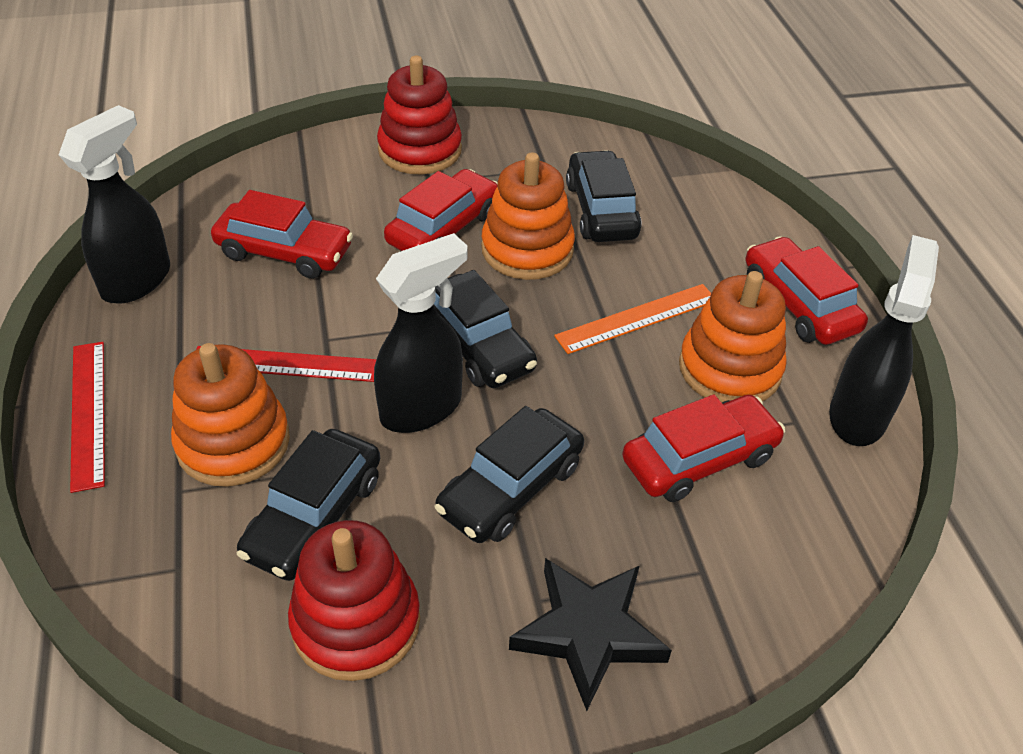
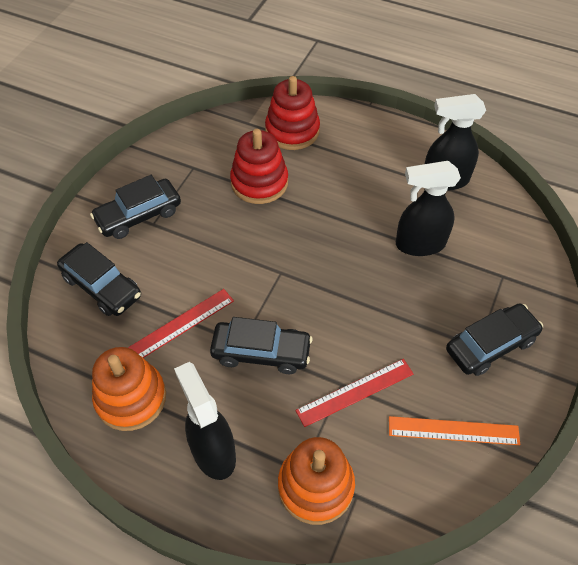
black star: [509,558,672,711] = 1 -> none = 0
orange stacking toy: [171,343,290,487] [481,152,575,280] [679,271,787,402] = 3 -> [92,347,166,431] [278,437,355,525] = 2
red car: [211,190,353,279] [384,169,497,251] [622,394,786,502] [746,236,868,345] = 4 -> none = 0

